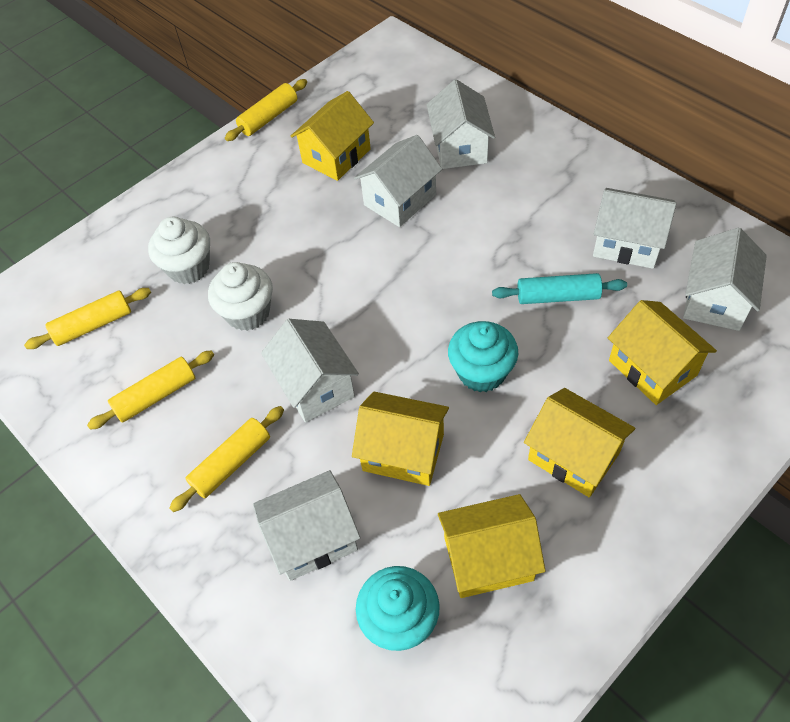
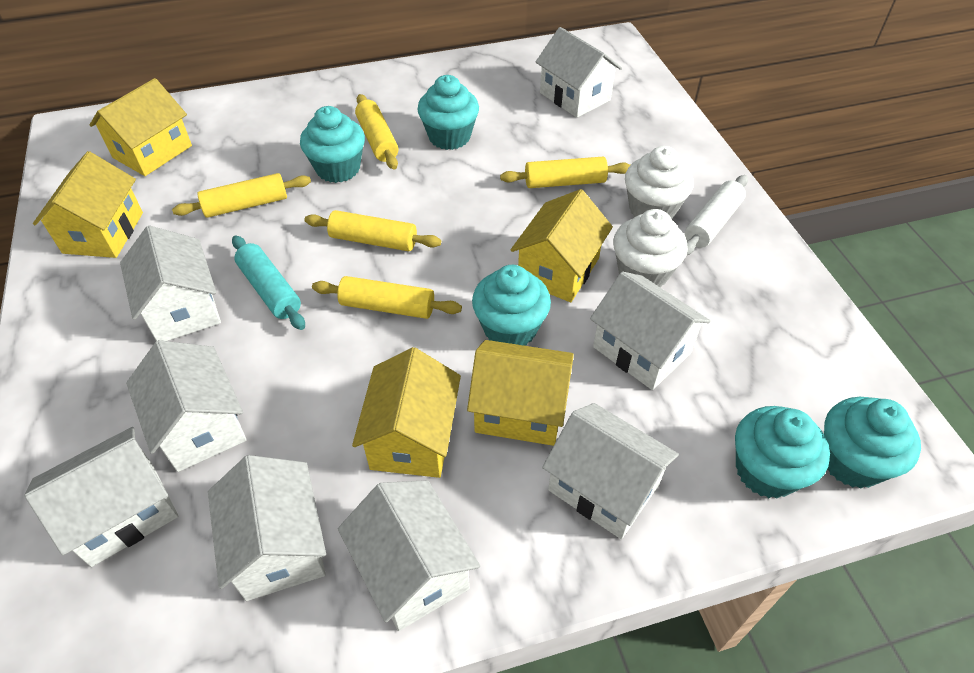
turquoise cupcake: [356,566,440,651] [448,321,518,392] = 2 -> [300,106,365,183] [417,75,479,150] [472,265,551,346] [735,406,830,498] [824,397,921,489] = 5
white house: [253,470,360,581] [261,319,359,423] [354,135,442,227] [427,79,495,169] [593,188,676,269] [683,227,767,331] = 6 -> [24,427,178,567] [120,225,221,341] [126,340,247,472] [208,455,326,601] [338,480,480,631] [536,27,622,118] [542,403,679,539] [590,271,711,390] = 8
white rolling pin: none = 0 -> [685,175,748,255] = 1
yellow rolling pin: [24,288,151,349] [87,351,214,430] [169,406,284,512] [225,79,307,141] = 4 -> [172,173,311,218] [304,210,441,251] [312,276,462,319] [355,94,399,170] [500,157,630,188] = 5

